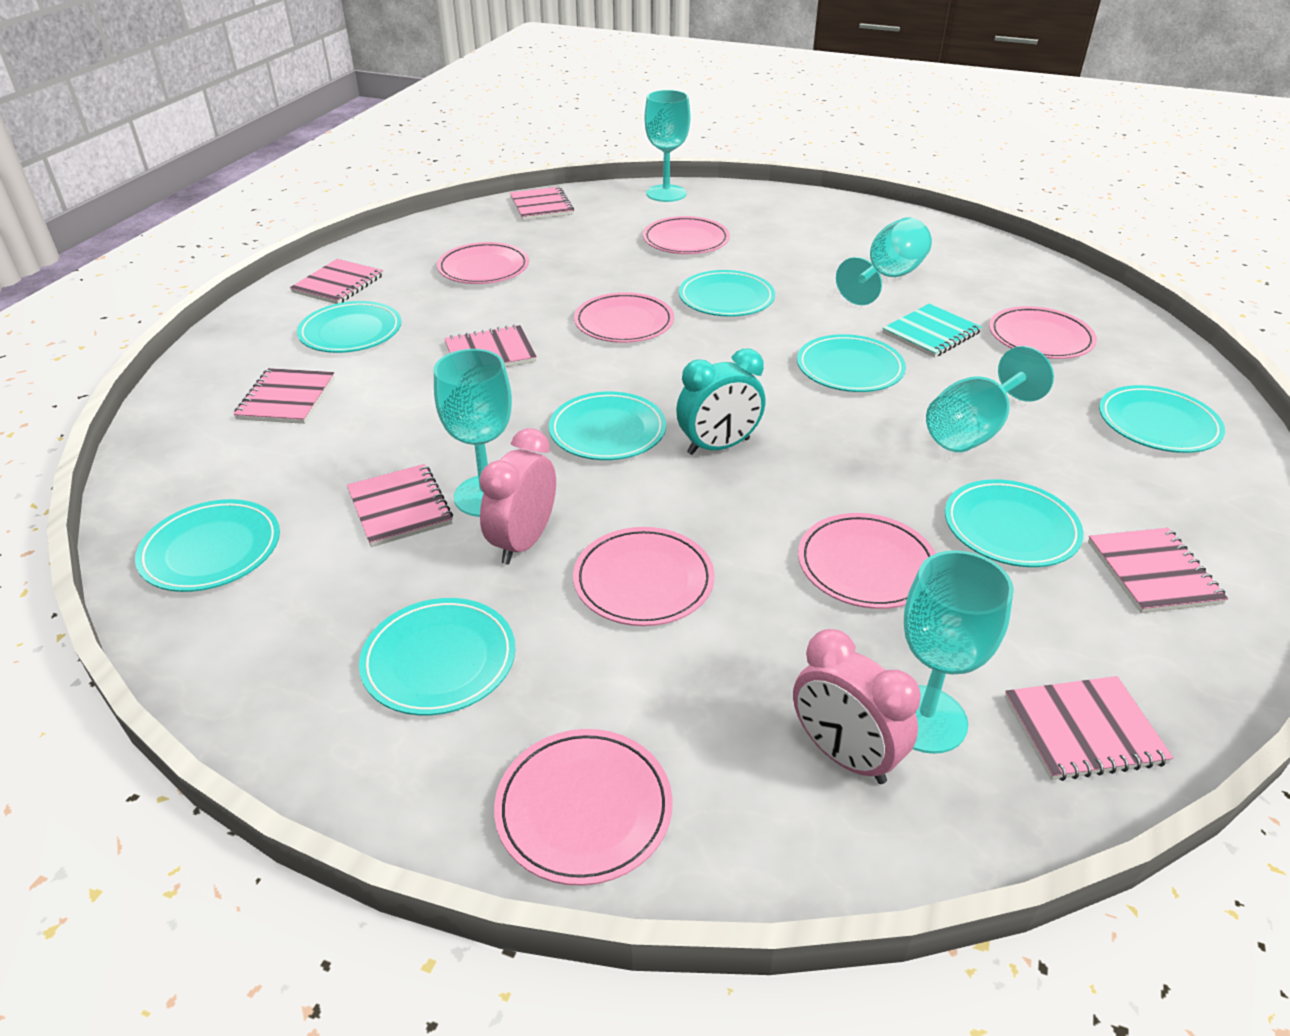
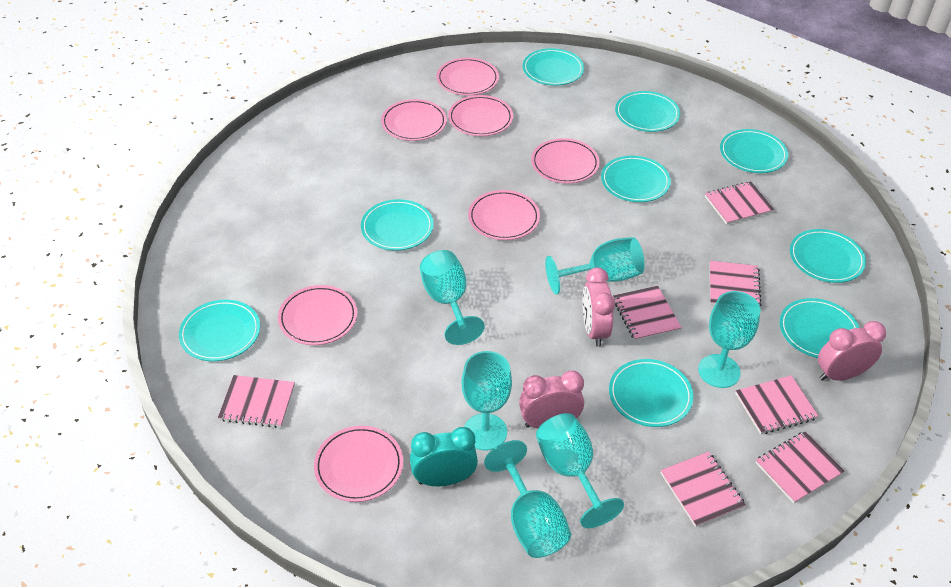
pink clock: [479,428,556,565] [793,629,921,784] = 2 -> [519,371,584,428] [582,267,615,347] [818,321,886,381] = 3
turquoise goblet: [434,349,512,517] [645,90,690,202] [836,217,932,305] [904,550,1014,754] [926,346,1054,452] = 5 -> [420,250,485,345] [462,351,512,451] [484,440,571,558] [536,413,624,528] [545,237,645,294] [698,291,760,388] = 6
turquoise notebook: [882,304,982,358] = 1 -> none = 0
turquoise plate: [135,499,280,592] [297,301,401,353] [359,598,516,715] [549,392,666,460] [679,270,775,317] [797,334,906,392] [945,479,1084,567] [1099,385,1225,453] = 8 -> [179,300,260,361] [361,199,434,251] [523,48,584,86] [601,156,671,202] [609,359,693,427] [615,91,680,132] [720,129,788,173] [779,298,860,358] [790,229,866,283] = 9

